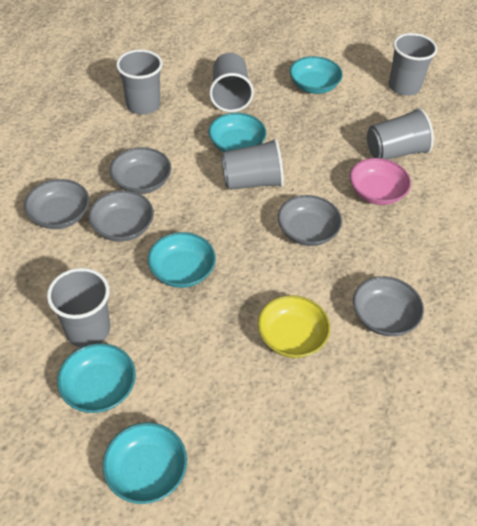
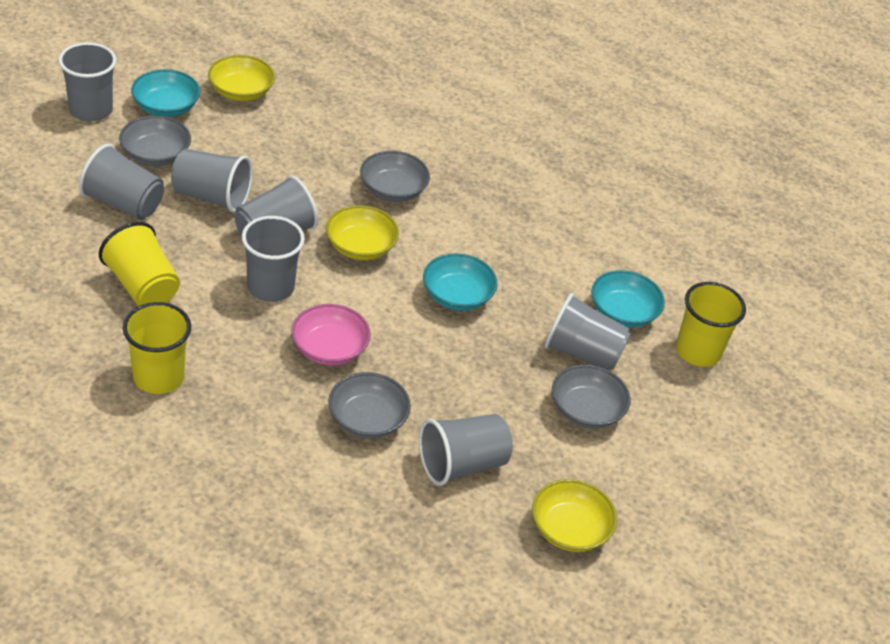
grey bowl: [24,179,90,229] [88,190,154,242] [110,147,171,194] [278,195,342,246] [353,276,424,336] = 5 -> [119,115,191,166] [328,372,411,439] [360,151,430,202] [552,365,630,429] = 4
grey cup: [47,268,110,347] [116,50,163,115] [209,53,254,112] [221,138,284,190] [367,108,434,159] [389,33,437,96] = 6 -> [59,42,116,121] [79,144,164,220] [171,149,253,213] [234,175,318,237] [242,216,305,302] [419,414,513,486] [544,293,631,370] = 7
turquoise bowl: [57,343,136,413] [103,422,187,504] [148,232,216,288] [208,113,266,152] [290,56,343,94] = 5 -> [131,69,200,117] [423,253,497,311] [591,270,665,328] = 3
yellow bowl: [258,295,330,358] = 1 -> [208,55,275,101] [326,205,399,260] [532,479,617,552] = 3
yellow cup: none = 0 -> [99,222,180,306] [123,302,191,394] [676,282,746,367] = 3

